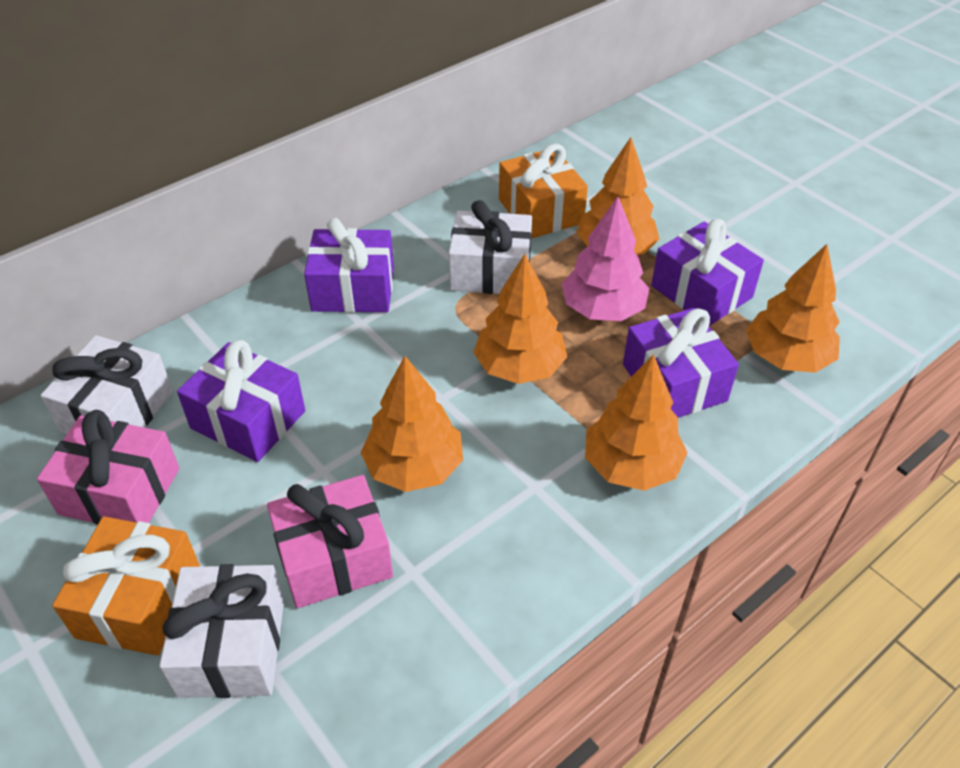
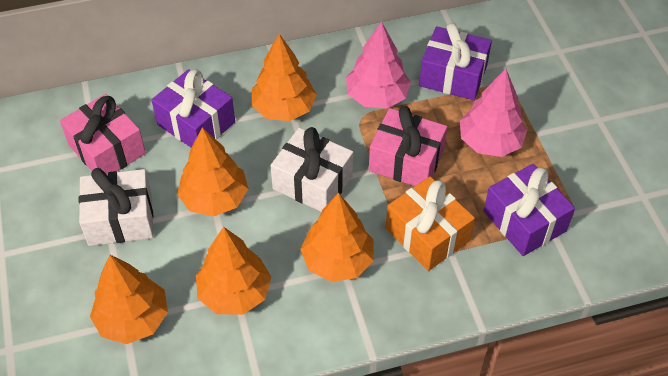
orange gift: [52,517,200,656] [499,144,588,239] = 2 -> [386,176,475,271] = 1
pink tree: [561,197,649,321] = 1 -> [346,21,411,109] [460,69,527,157] = 2
purple gift: [177,340,305,462] [304,218,394,313] [623,308,739,418] [651,219,764,326] = 4 -> [152,69,235,147] [419,23,492,100] [484,164,575,256] = 3
white gift: [41,335,173,434] [159,564,284,698] [449,200,532,294] = 3 -> [79,168,154,246] [270,127,353,212] = 2

